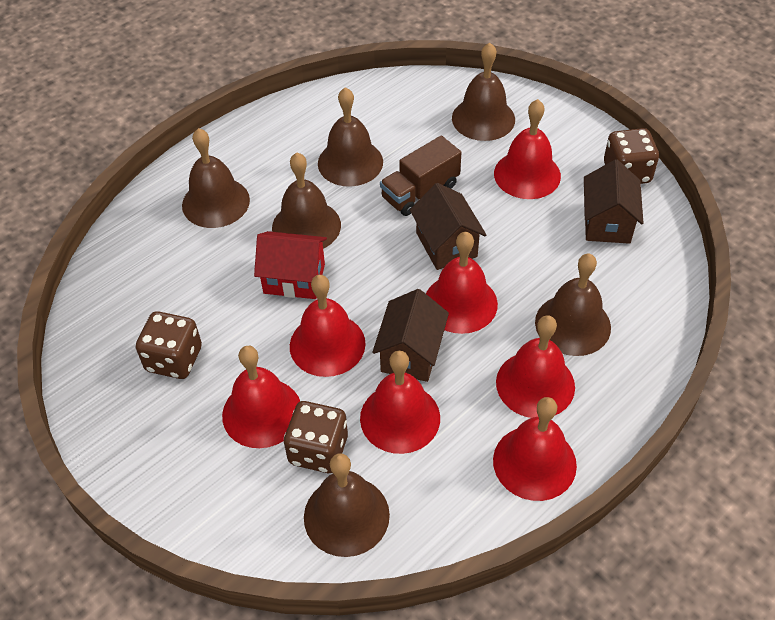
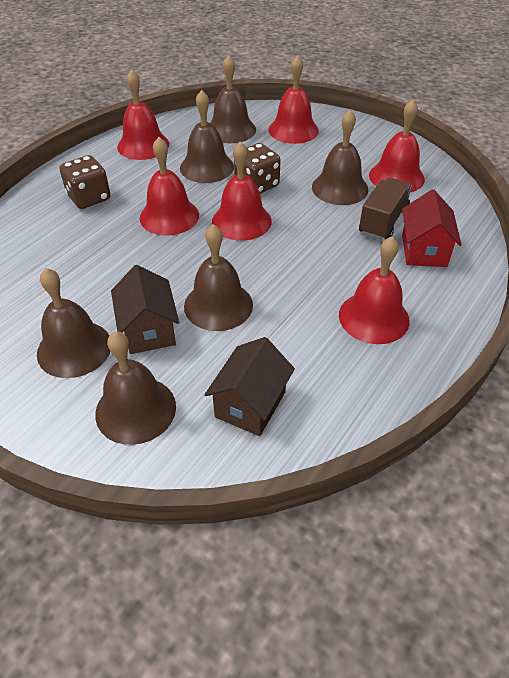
brown dice: [136,311,202,379] [284,401,348,473] [604,128,659,184] = 3 -> [60,155,111,209] [234,143,281,194] = 2
brown house: [372,289,449,382] [410,183,486,270] [584,159,643,244] = 3 -> [111,265,179,354] [204,337,295,436] = 2
red bell: [222,346,300,448] [290,275,366,377] [360,351,440,454] [426,232,498,334] [493,397,577,501] [494,99,561,199] [496,315,575,418] = 7 -> [117,69,169,160] [140,137,199,235] [212,141,272,241] [269,55,319,144] [339,237,410,344] [369,99,425,193] = 6

